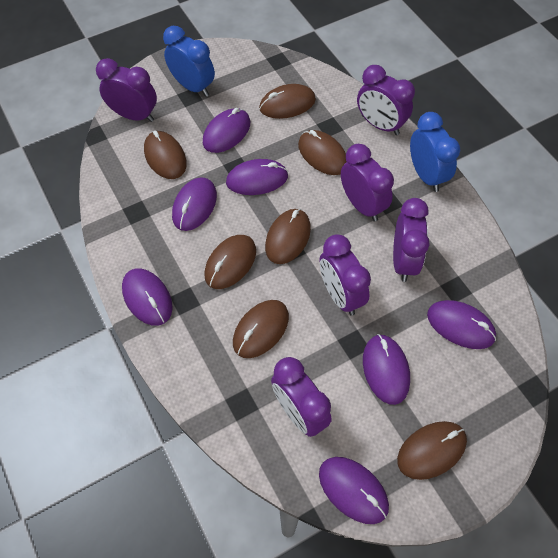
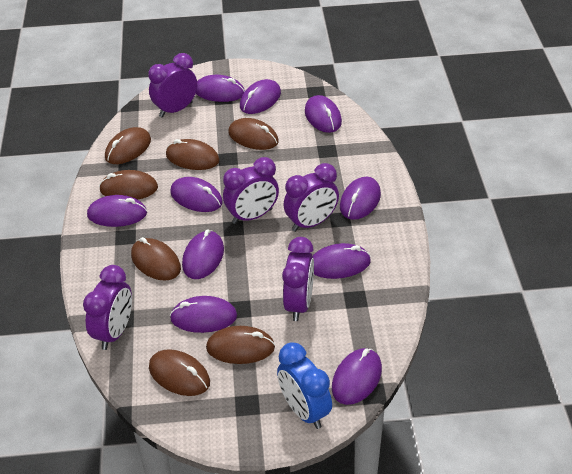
blue clock: [163,26,215,97] [410,112,460,192] = 2 -> [277,342,332,429] = 1
purple clock: [96,58,157,122] [271,357,332,437] [320,234,371,315] [341,144,394,222] [357,65,415,135] [393,198,430,282] = 6 -> [83,265,132,350] [148,53,197,118] [223,157,279,224] [282,237,314,321] [284,163,339,232] = 5
purple mouse: [122,269,173,326] [172,177,217,231] [203,108,250,153] [226,159,288,195] [319,457,389,524] [363,334,410,405] [427,300,496,349] = 7 -> [87,195,147,227] [170,177,223,212] [170,296,237,333] [182,229,224,279] [196,75,245,102] [240,79,281,114] [305,95,342,133] [313,243,371,279] [332,348,382,405] [340,177,381,220] = 10

